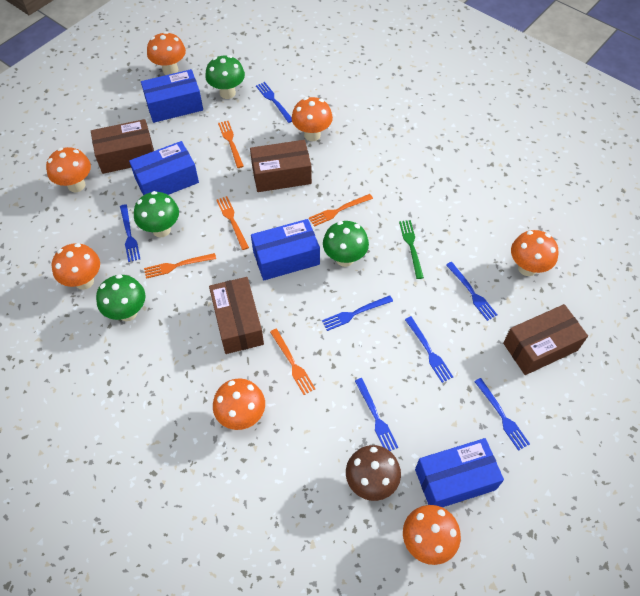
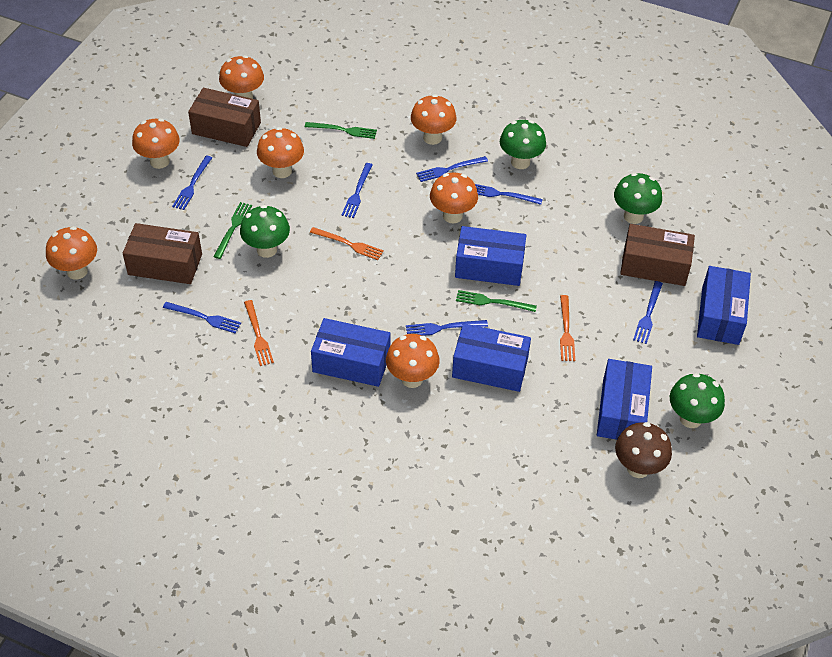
blue box: [129,141,199,195] [141,69,203,123] [251,219,320,280] [415,438,504,507] = 4 -> [311,318,390,387] [452,323,531,392] [455,226,526,286] [597,359,652,440] [697,266,751,345] = 5
brown box: [91,119,154,174] [209,277,264,354] [250,140,312,192] [503,304,588,375] = 4 -> [123,223,202,284] [188,88,261,147] [620,224,695,286] = 3
green fork: [399,220,424,279] = 1 -> [213,202,252,259] [305,122,377,139] [456,290,537,312] = 3
orange fork: [144,253,216,279] [216,196,249,250] [218,121,244,168] [270,329,315,395] [309,194,373,227] = 5 -> [244,300,274,366] [310,227,384,260] [560,295,575,361] = 3

